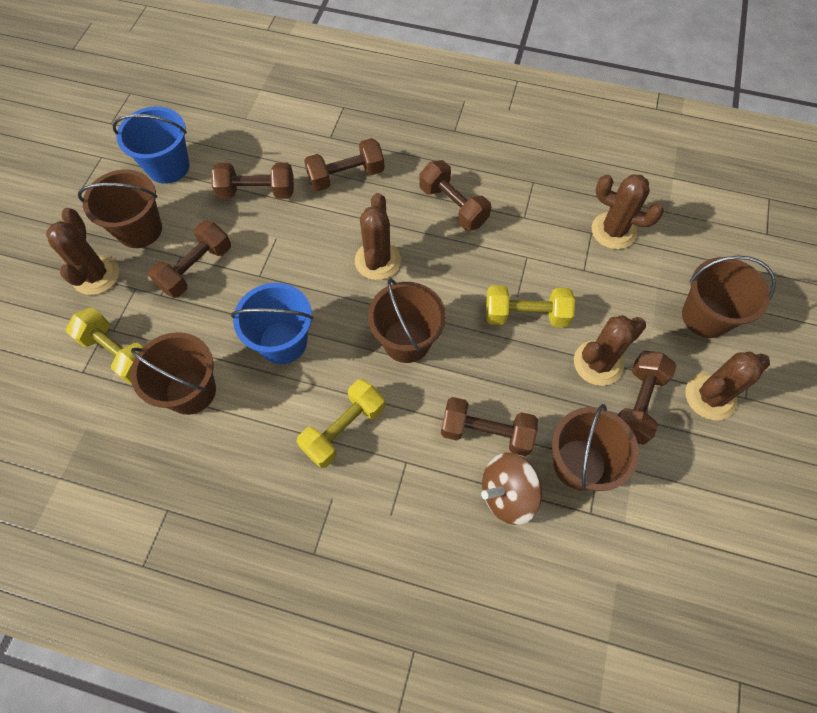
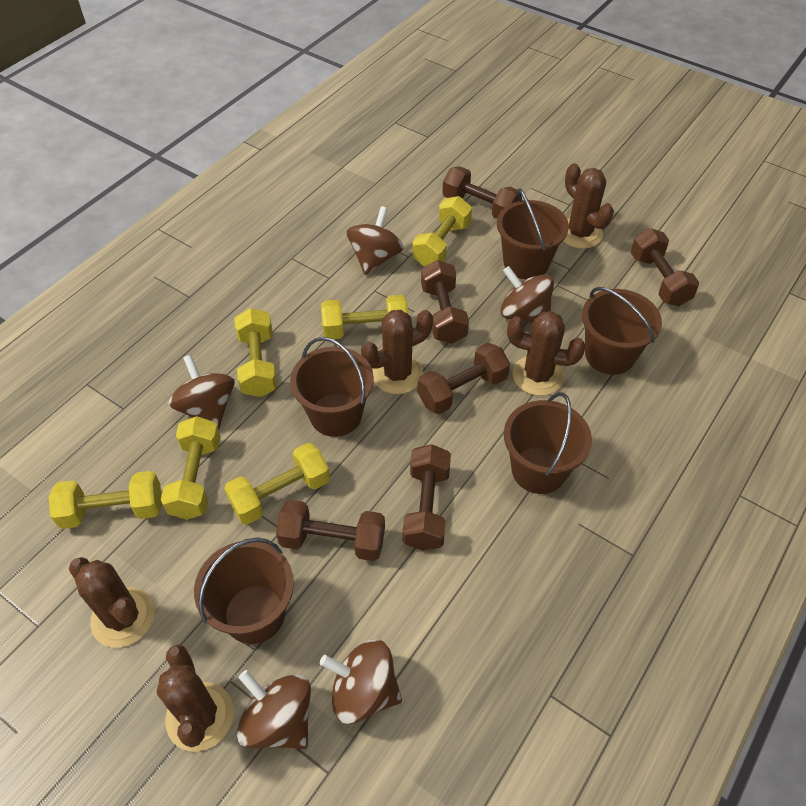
blue bucket: [113,107,190,184] [231,283,314,364] = 2 -> none = 0
brown spinning top: [481,452,542,525] = 1 -> [169,355,235,430] [237,670,311,749] [320,639,402,724] [346,206,404,275] [500,266,554,323] = 5
yellow dumbbell: [66,307,143,384] [297,379,385,468] [486,285,575,327] = 3 -> [49,471,162,529] [161,416,221,519] [224,443,330,525] [234,308,277,397] [321,295,409,339] [412,196,472,267] = 6

